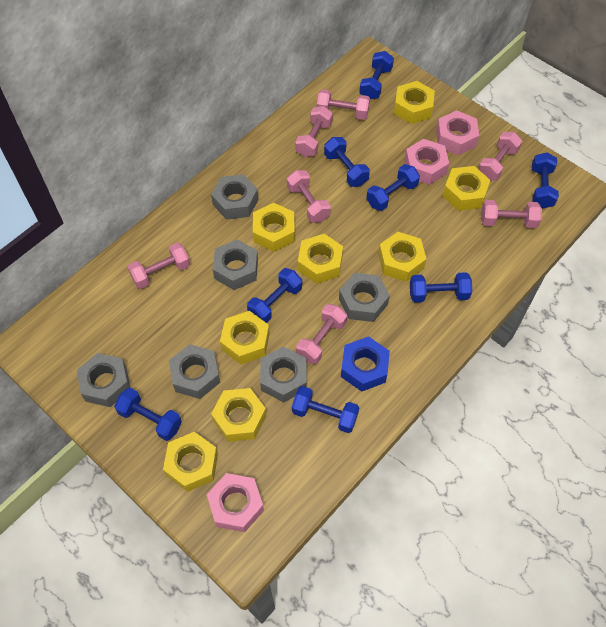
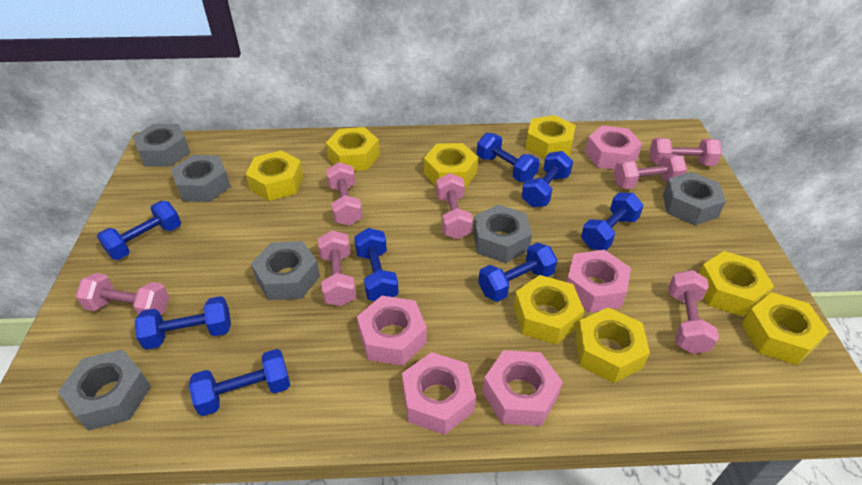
blue nut: [341,336,390,392] = 1 -> none = 0
pink nut: [207,473,264,532] [404,139,449,185] [436,110,479,155] = 3 -> [357,296,427,366] [402,352,476,435] [483,350,563,426] [567,250,631,313] [585,125,642,170] = 5

